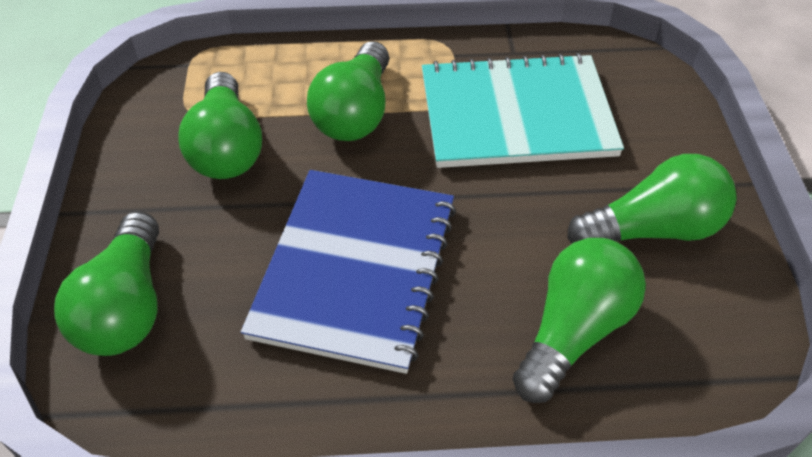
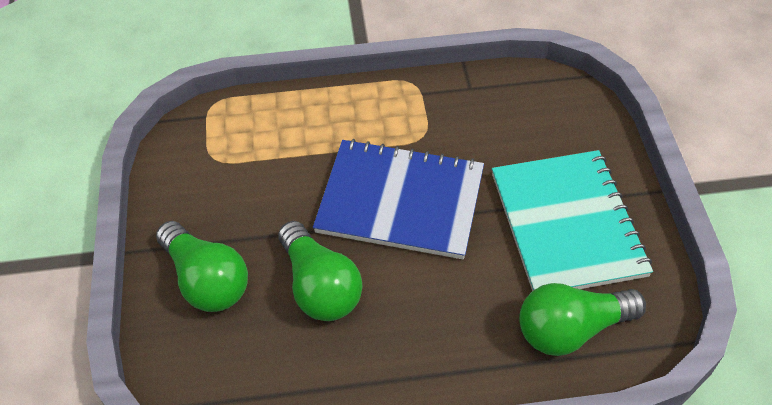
green light bulb: [54,211,159,356] [178,72,262,179] [307,41,389,141] [513,238,646,403] [567,154,737,243] = 5 -> [156,221,248,312] [278,221,362,321] [519,283,646,356] = 3

